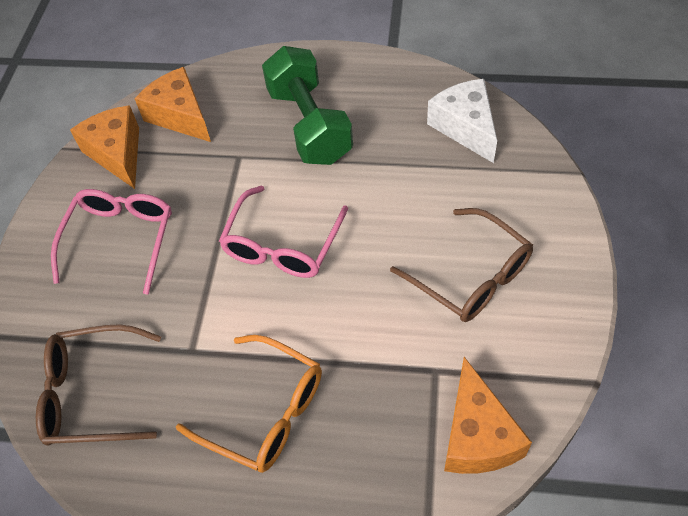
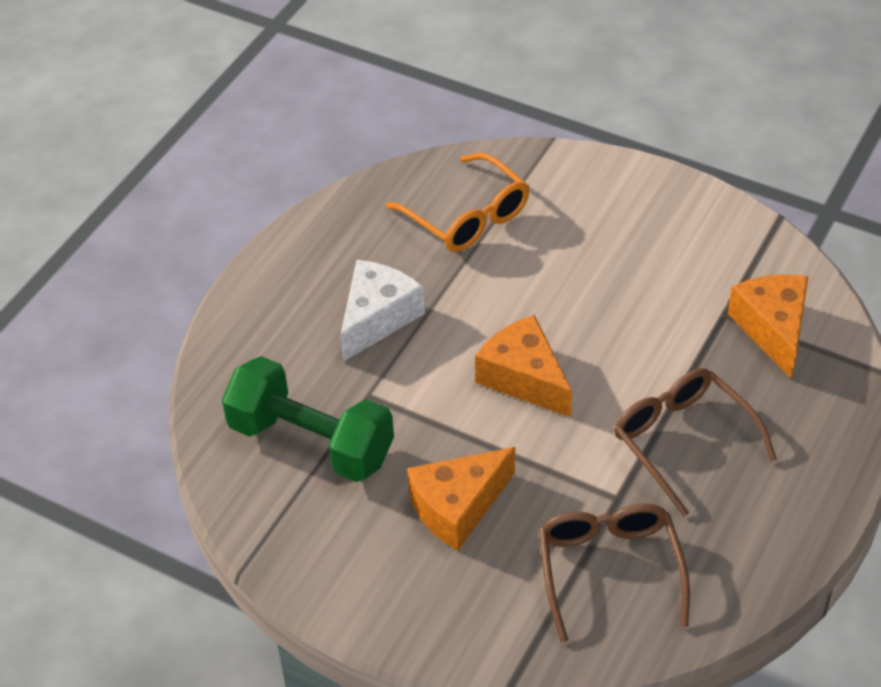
pink glasses: [51,189,172,294] [219,186,348,278] = 2 -> none = 0

